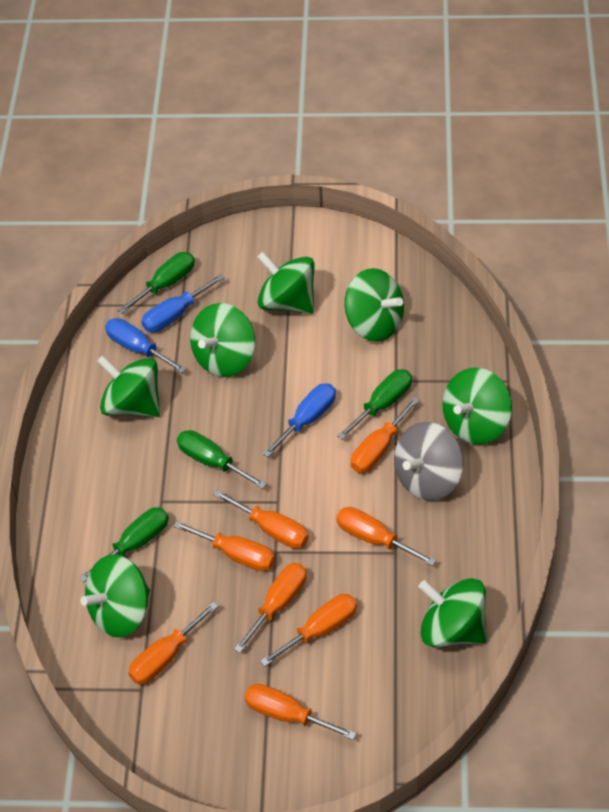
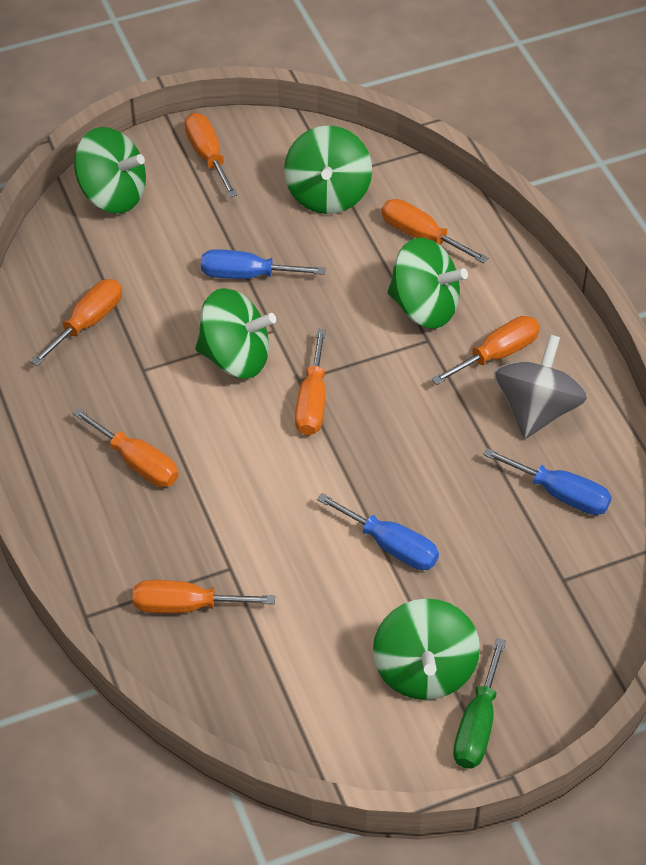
green screwdriver: [79,507,169,582] [118,252,195,314] [177,430,267,489] [337,369,412,440] = 4 -> [453,638,506,768] = 1
green spinning top: [81,554,150,638] [97,355,160,417] [190,303,255,377] [257,252,315,314] [345,268,404,342] [418,578,487,647] [442,368,512,444] = 7 -> [74,127,146,213] [195,288,276,379] [284,125,372,214] [373,599,480,700] [387,237,468,328] = 5
orange screwdriver: [128,601,219,684] [173,521,275,571] [214,490,309,549] [234,563,307,653] [244,684,357,740] [260,594,357,667] [336,507,436,566] [351,397,420,473] = 8 -> [31,279,122,366] [73,408,178,487] [132,580,275,613] [185,113,237,197] [295,329,326,435] [382,199,488,263] [431,316,540,385] = 7

